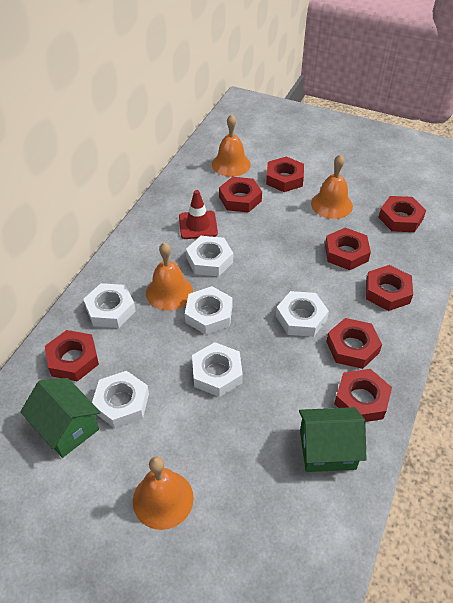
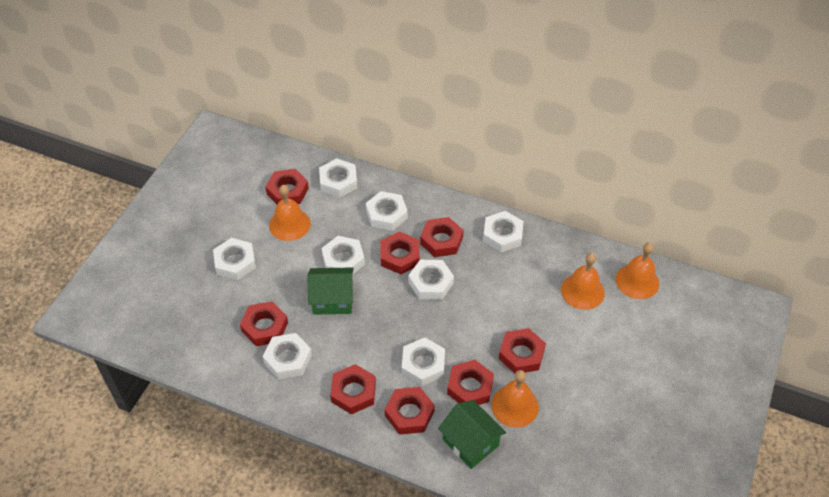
red traffic cone: [179,190,218,239] = 1 -> none = 0
white nut: [83,283,136,328] [92,371,149,428] [185,286,233,335] [186,236,233,276] [192,342,243,397] [276,291,329,337] = 6 -> [213,238,256,280] [262,333,312,379] [319,158,357,198] [321,236,365,275] [366,191,408,231] [402,338,445,386] [408,260,454,300] [483,211,523,252] = 8

